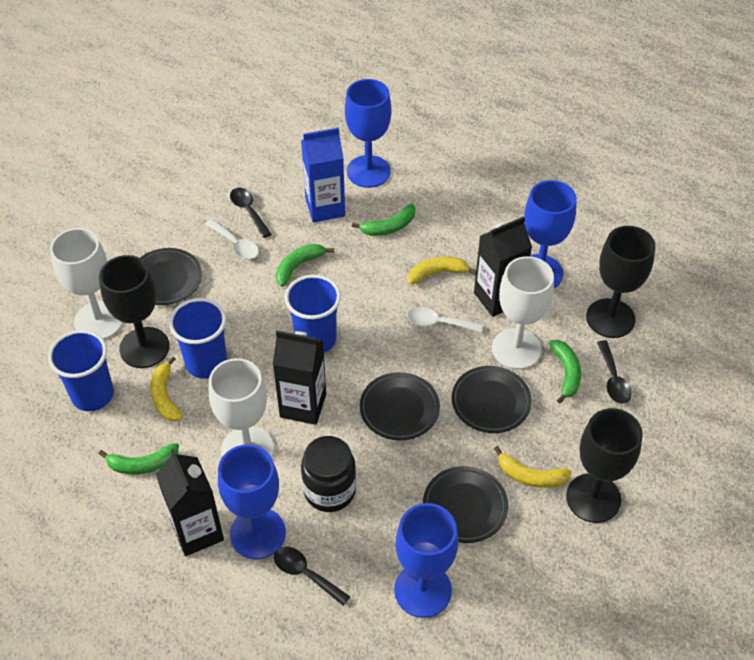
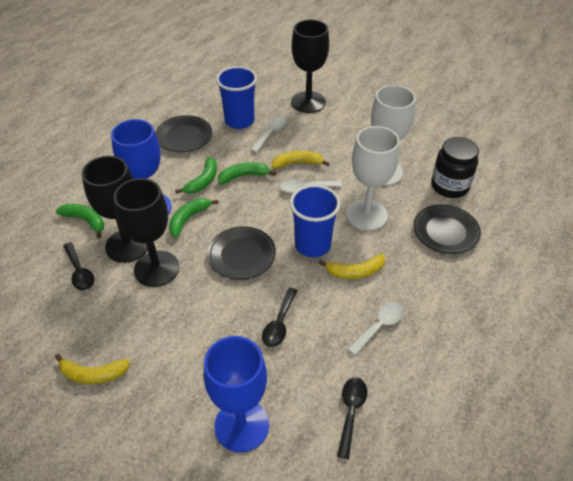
black carton: [156,450,224,556] [273,331,326,425] [474,216,532,317] = 3 -> none = 0
black plate: [140,248,202,305] [360,372,440,440] [423,466,508,543] [452,366,532,433] = 4 -> [155,115,212,152] [207,226,276,280] [413,204,481,254] = 3
blue carton: [301,128,345,222] = 1 -> none = 0
blue cup: [48,330,114,411] [169,298,227,379] [285,275,341,353] = 3 -> [216,66,257,129] [290,184,341,257] = 2
blue goblet: [218,444,286,559] [345,79,392,188] [394,503,458,618] [524,180,577,288] = 4 -> [111,119,171,214] [204,336,269,453] = 2
white goblet: [50,228,123,339] [209,358,274,458] [492,256,554,369] = 3 -> [346,126,399,231] [371,85,416,186] = 2
white spoon: [205,219,259,259] [407,307,483,333] = 2 -> [250,116,287,152] [280,179,342,193] [347,302,404,355] = 3

